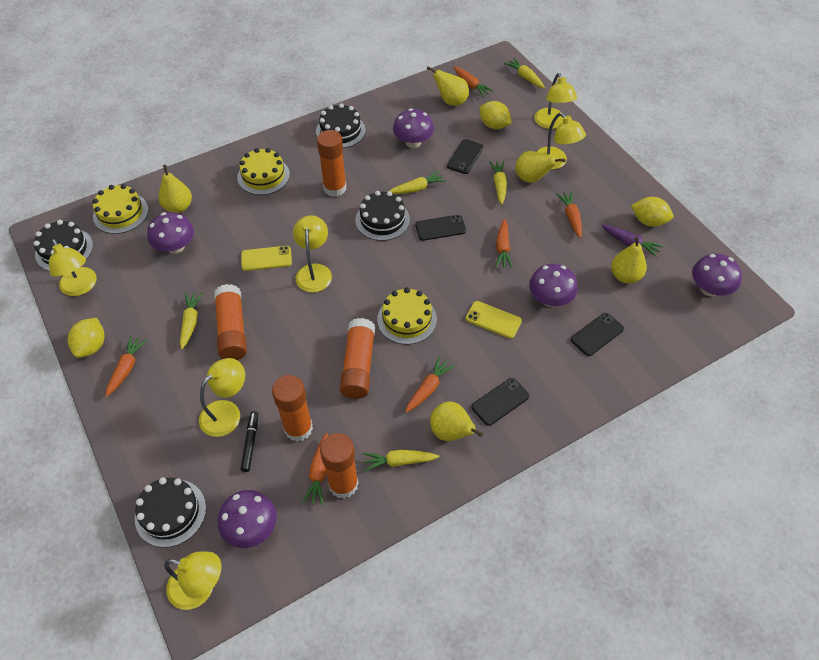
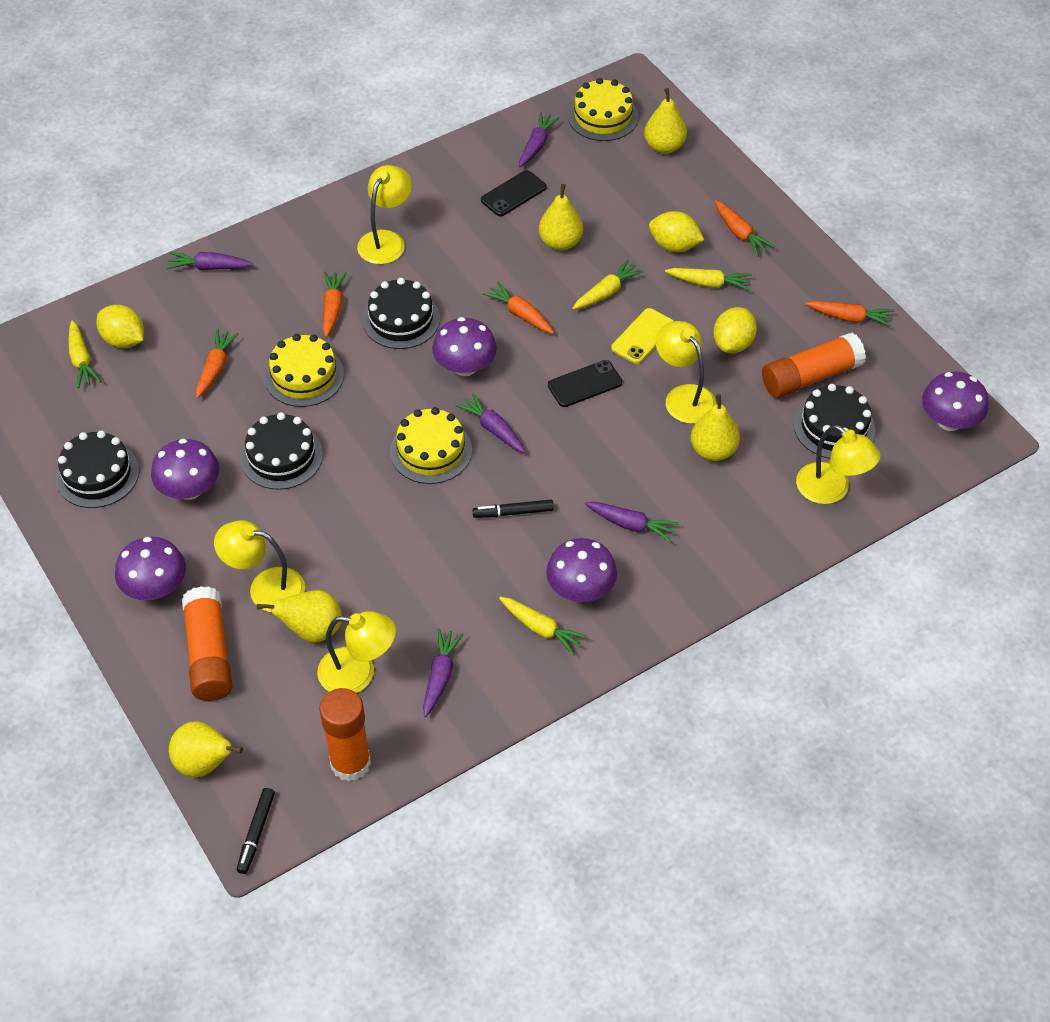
black marker: [241,411,258,472] = 1 -> [237,788,275,874] [472,500,554,518] = 2
black phone: [415,215,466,241] [447,139,483,174] [472,378,529,426] [571,313,624,356] = 4 -> [481,170,547,216] [548,360,622,407] = 2
orange carrot: [106,336,147,397] [302,433,328,505] [405,356,455,413] [454,66,493,97] [495,219,513,268] [557,191,582,238] = 6 -> [196,329,239,398] [323,272,347,338] [483,282,554,334] [715,200,775,256] [805,301,894,327] = 5
orange glue stick: [214,284,247,360] [272,375,313,442] [317,130,346,197] [320,433,359,499] [340,318,375,399] = 5 -> [182,586,233,701] [319,688,371,781] [762,332,866,398] = 3
purple carrot: [602,225,663,257] = 1 -> [166,252,254,270] [423,628,464,717] [455,392,525,453] [519,112,560,167] [585,502,679,542] = 5
yellow carrot: [180,293,203,349] [362,450,439,471] [390,171,446,194] [489,161,507,205] [504,58,545,88] = 5 -> [68,321,101,388] [499,597,588,656] [572,260,643,310] [665,268,752,291] = 4
yellow lamp: [49,239,97,296] [164,551,222,610] [199,358,245,437] [293,215,332,292] [534,73,577,129] [536,113,586,169] = 6 -> [214,520,305,612] [317,611,396,693] [357,165,412,264] [656,321,716,424] [796,425,881,504] = 5
yellow phone: [241,246,292,271] [466,301,522,339] = 2 -> [611,308,674,364] = 1

